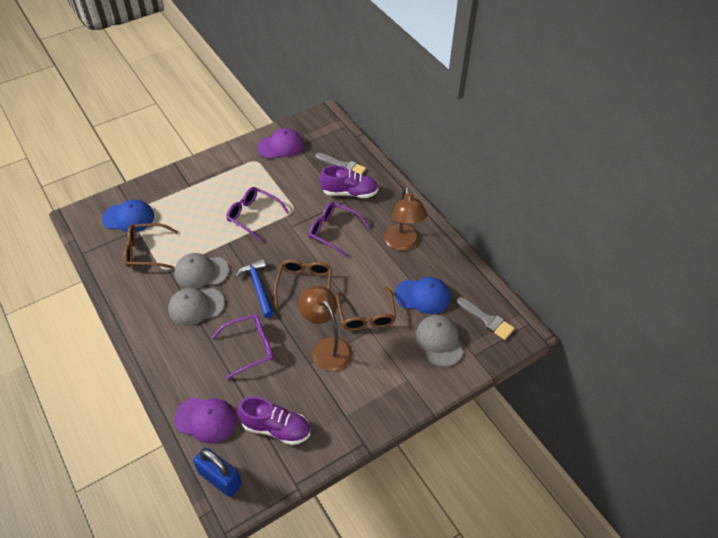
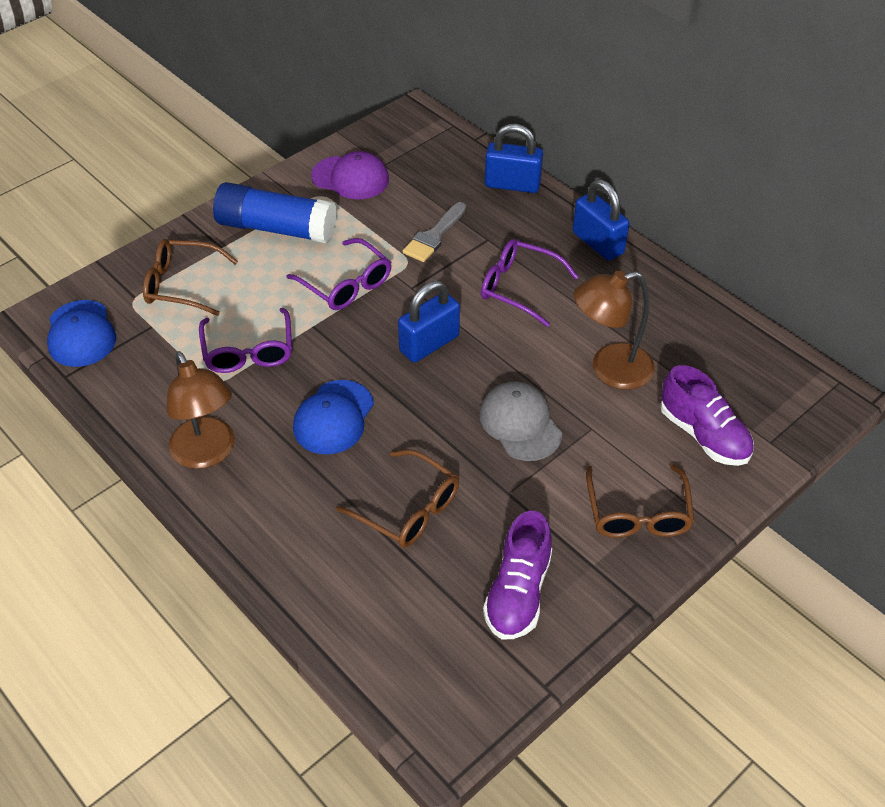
blue glue stick: none = 0 -> [213,182,337,243] = 1
blue hammer: [235,259,274,318] = 1 -> none = 0
blue padlock: [193,447,242,497] = 1 -> [398,281,460,362] [485,124,543,193] [573,180,630,261] = 3
grey brush: [315,153,366,175] [457,297,515,340] = 2 -> [403,202,466,262] = 1
grey cap: [168,288,225,326] [174,253,229,289] [416,315,463,367] = 3 -> [479,381,562,461] = 1
purple cap: [174,397,237,444] [257,128,304,159] = 2 -> [311,151,389,199] = 1

